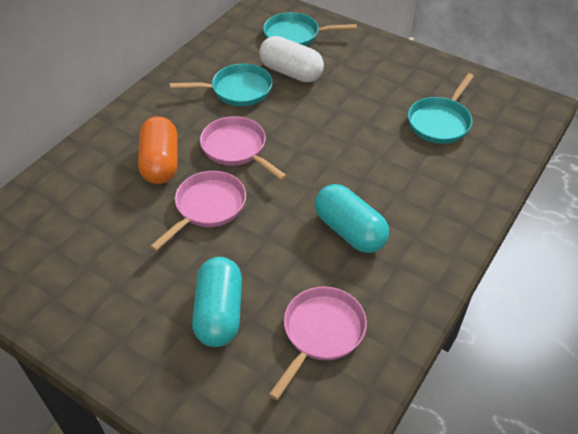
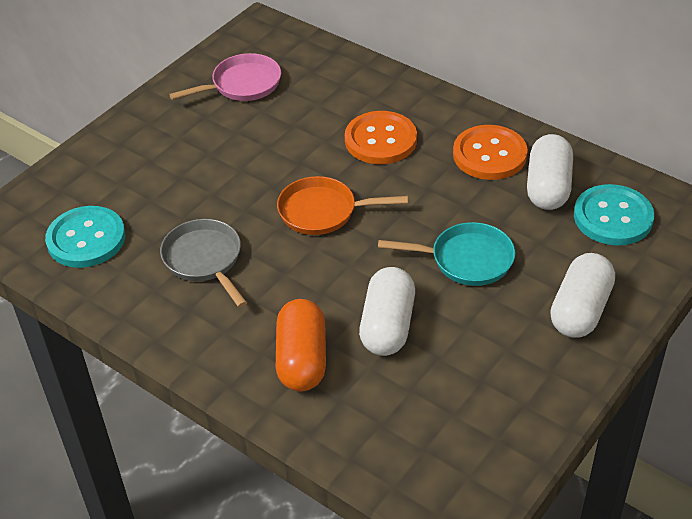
grey pan: none = 0 -> [160,219,247,308] = 1
orange button: none = 0 -> [345,111,417,164] [453,125,528,180] = 2
orange pan: none = 0 -> [277,176,408,235] = 1
pink pan: [150,171,246,251] [200,116,287,180] [269,287,367,400] = 3 -> [169,53,281,101] = 1
turquoise button: none = 0 -> [45,206,125,268] [574,184,654,246] = 2
turquoise capsule: [192,257,242,347] [315,184,389,253] = 2 -> none = 0
turquoise pan: [170,64,273,106] [263,12,357,46] [408,73,474,144] = 3 -> [378,222,515,286] = 1
white capsule: [259,36,324,82] = 1 -> [359,267,415,356] [527,134,573,210] [550,253,615,338] = 3

